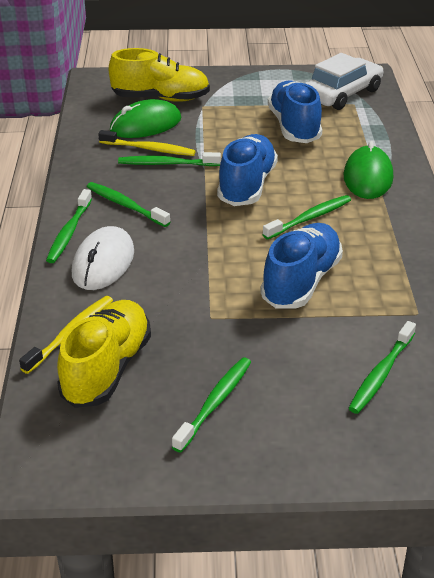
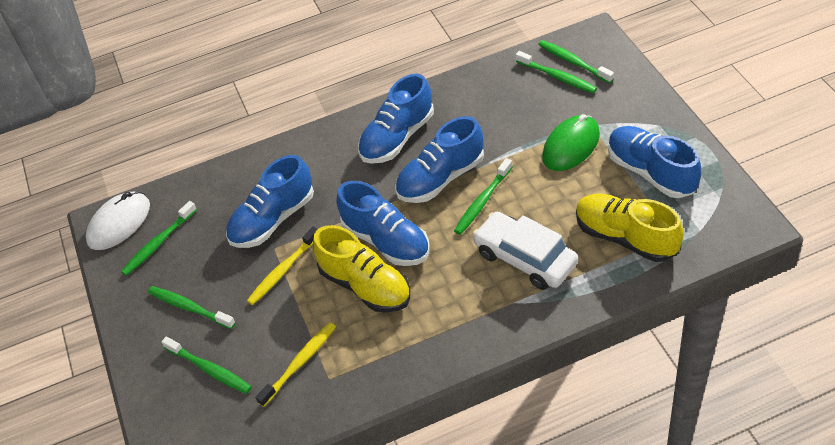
blue shoe: [217,134,278,206] [260,223,343,309] [268,80,322,143] = 3 -> [226,155,314,248] [336,181,429,266] [358,74,434,164] [395,116,484,203] [608,126,701,198] = 5
green mouse: [110,99,181,138] [343,141,393,199] = 2 -> [542,114,600,171] = 1

